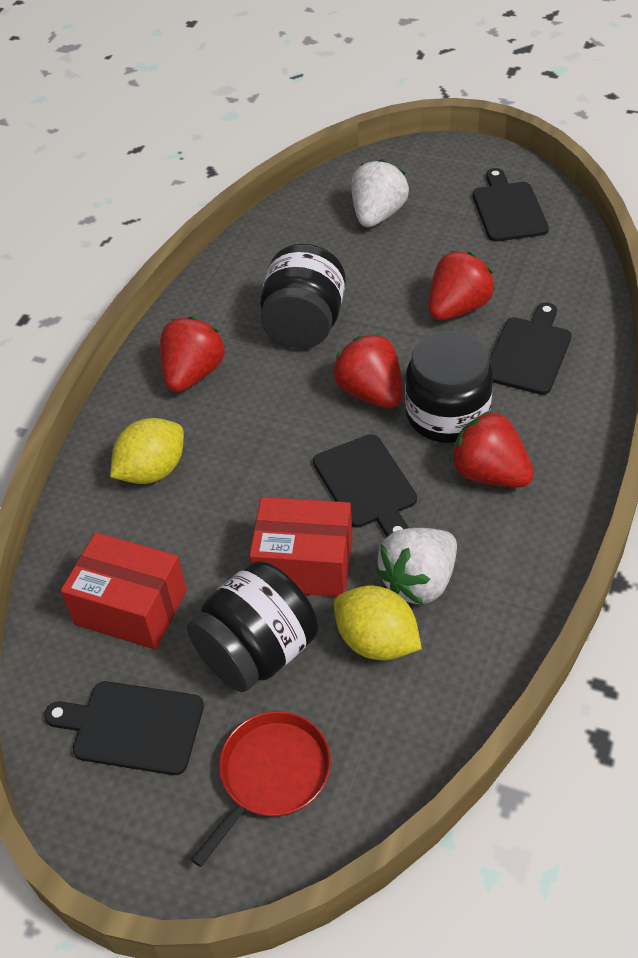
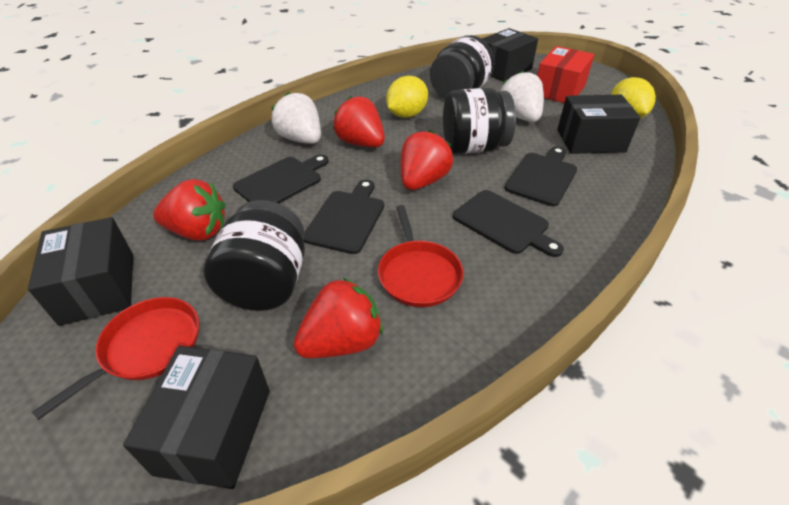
black box: none = 0 -> [28,217,133,326] [123,346,270,489] [482,28,538,82] [557,95,640,154] = 4
red box: [60,532,187,649] [249,497,353,597] = 2 -> [537,46,594,103] = 1
red pan: [191,711,331,867] = 1 -> [32,297,199,420] [378,205,464,307] = 2

